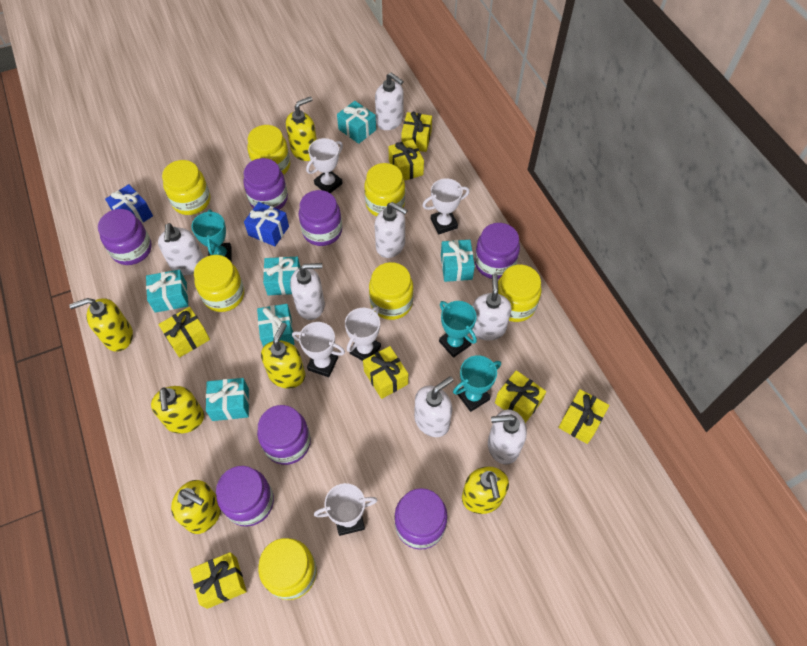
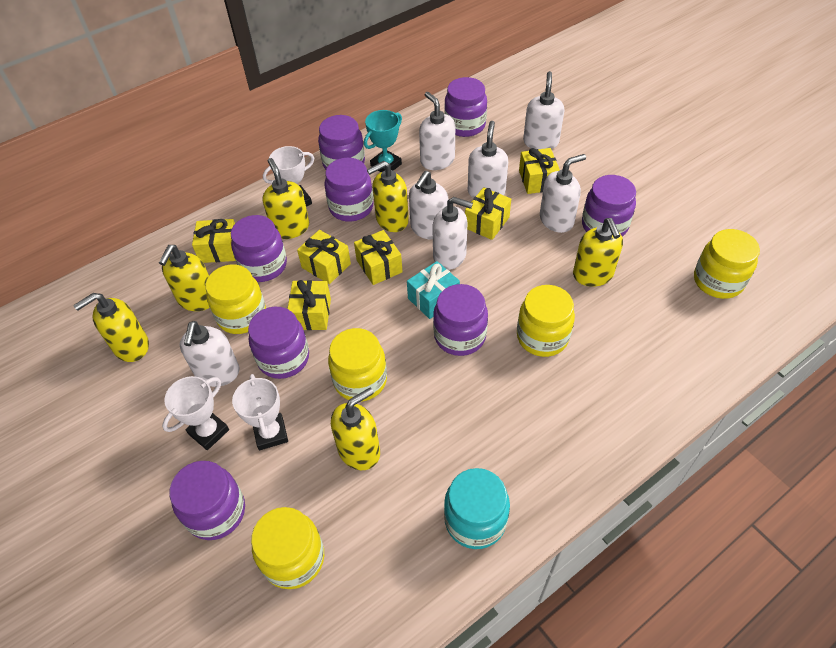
blue gift: [105,184,153,224] [244,202,289,246] = 2 -> none = 0
purple jar: [98,209,152,265] [216,466,274,527] [243,158,288,210] [257,405,311,465] [298,190,342,246] [394,488,448,550] [475,223,520,279] = 7 -> [169,461,245,540] [231,215,287,282] [248,307,309,379] [318,115,365,170] [324,158,374,222] [433,284,488,356] [444,77,487,137] [582,175,636,237] = 8
turquoise gift: [146,270,188,313] [206,378,249,421] [257,304,295,347] [263,257,300,295] [337,101,376,144] [441,240,475,282] = 6 -> [407,261,460,319] = 1
turquoise jar: none = 0 -> [444,468,510,549] = 1
turquoise trophy: [191,209,232,263] [439,301,477,358] [453,355,501,412] = 3 -> [364,110,402,172] = 1
white trophy: [292,322,345,377] [306,138,343,193] [314,483,378,536] [345,307,381,361] [422,178,470,234] = 5 -> [162,376,229,450] [232,374,288,450] [263,146,314,207] = 3
yellow gift: [158,307,210,358] [190,552,247,609] [363,346,408,399] [388,139,424,181] [401,112,432,152] [495,370,546,423] [558,389,609,444] = 7 -> [192,219,236,263] [288,280,331,330] [297,230,351,284] [354,230,403,285] [465,187,511,240] [519,148,560,194] = 6
yellow jar: [162,160,210,215] [194,255,244,312] [247,125,290,175] [258,538,317,600] [364,163,405,217] [369,262,414,320] [498,265,542,322] = 7 -> [205,265,266,334] [251,507,324,589] [328,328,387,402] [517,285,575,357] [694,229,760,299] = 5

